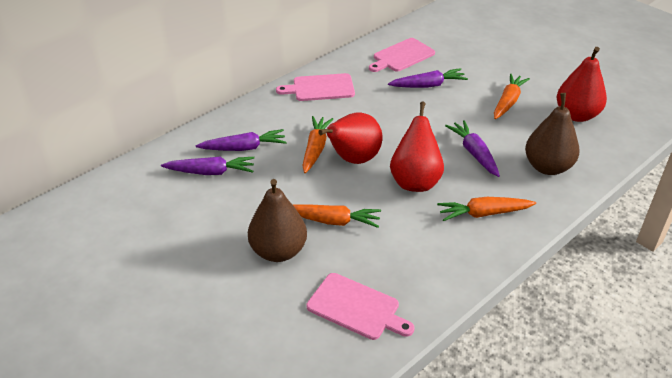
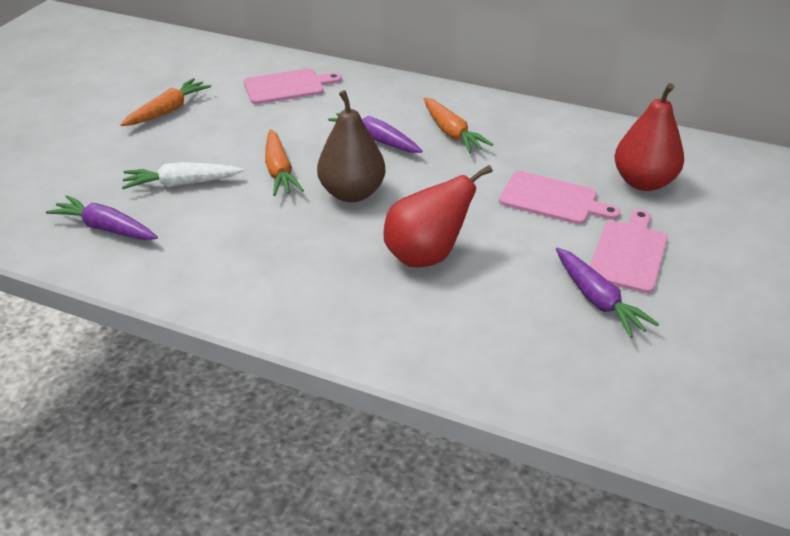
brown pear: [248,179,307,262] [525,93,580,175] = 2 -> [317,90,386,202] = 1
orange carrot: [292,204,381,228] [302,116,333,173] [437,197,536,221] [494,73,530,119] = 4 -> [121,78,211,126] [265,129,304,196] [424,97,493,153] = 3
purple carrot: [161,156,255,175] [196,129,287,151] [388,68,468,88] [445,120,500,177] = 4 -> [46,195,158,240] [328,108,422,153] [556,247,659,338] = 3
red pear: [318,112,382,164] [390,102,444,192] [557,47,607,122] = 3 -> [383,165,493,268] [615,83,684,191] = 2
white carrot: none = 0 -> [122,162,243,189] = 1

